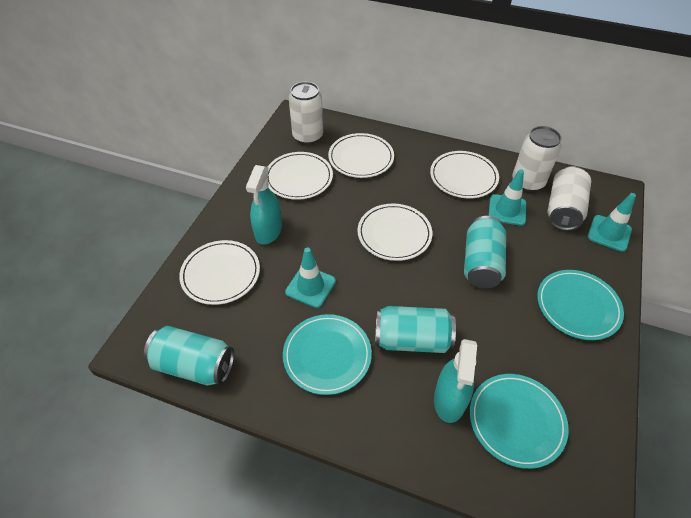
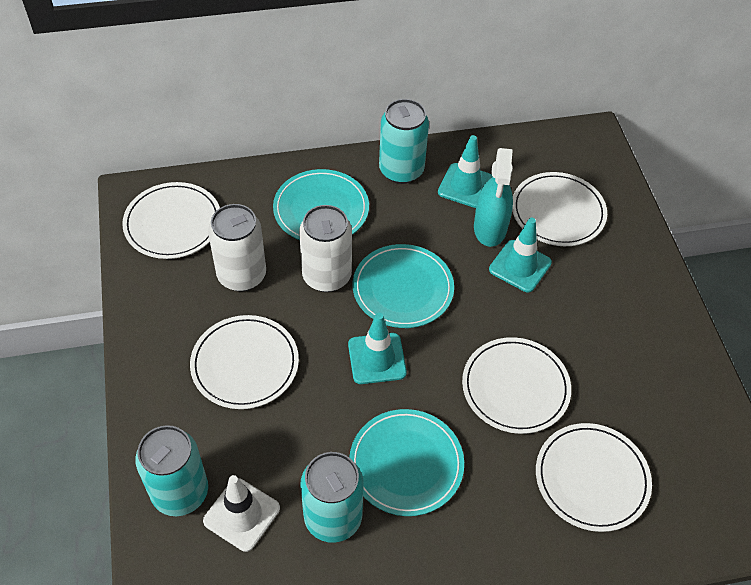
turquoise spray bottle: [246,165,282,245] [434,339,477,423] = 2 -> [474,148,513,247] = 1
white can: [289,82,323,145] [512,126,562,192] [548,166,591,230] = 3 -> [208,204,266,292] [299,205,352,292] = 2
white traffic cone: none = 0 -> [203,475,280,552] = 1

